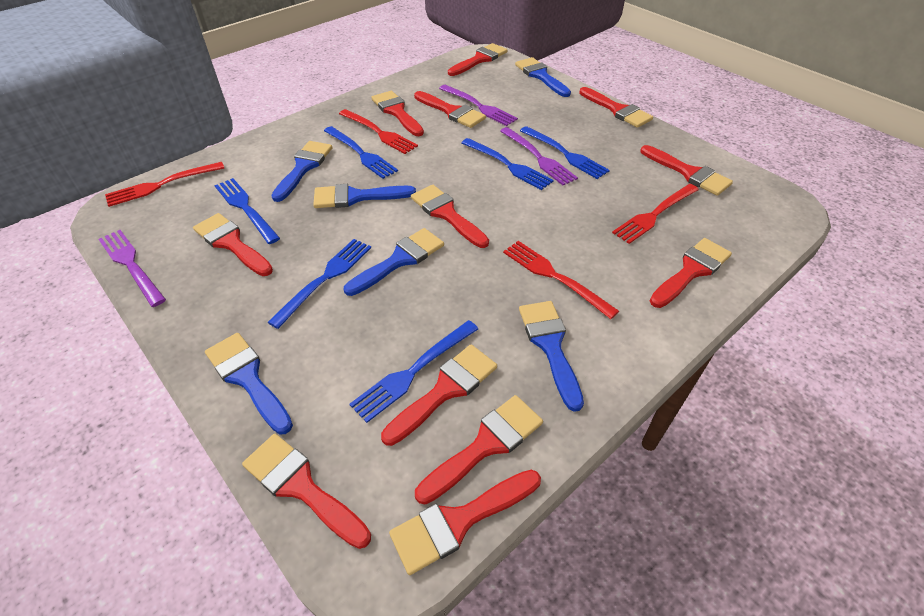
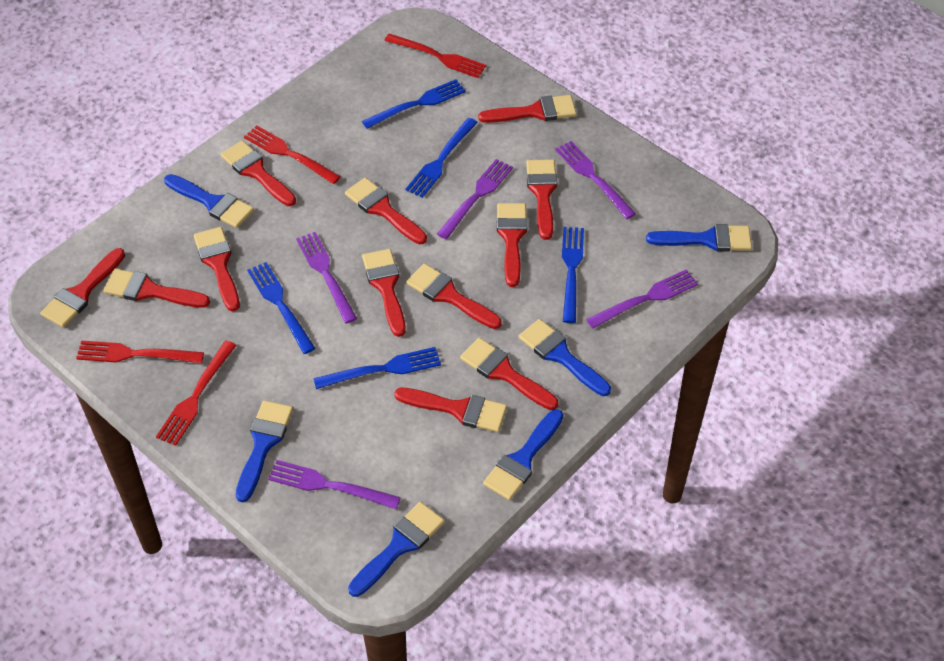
blue fork: [214,178,280,244] [268,239,371,329] [324,126,398,179] [350,320,478,423] [462,138,554,190] [520,126,610,179] = 6 -> [247,262,316,354] [313,347,441,389] [362,79,466,129] [405,118,478,198] [562,227,584,323] = 5
purple fork: [98,230,166,307] [439,85,518,126] [500,127,578,185] = 3 -> [268,460,401,509] [296,232,357,323] [437,159,513,239] [555,141,636,219] [586,269,698,328] = 5

